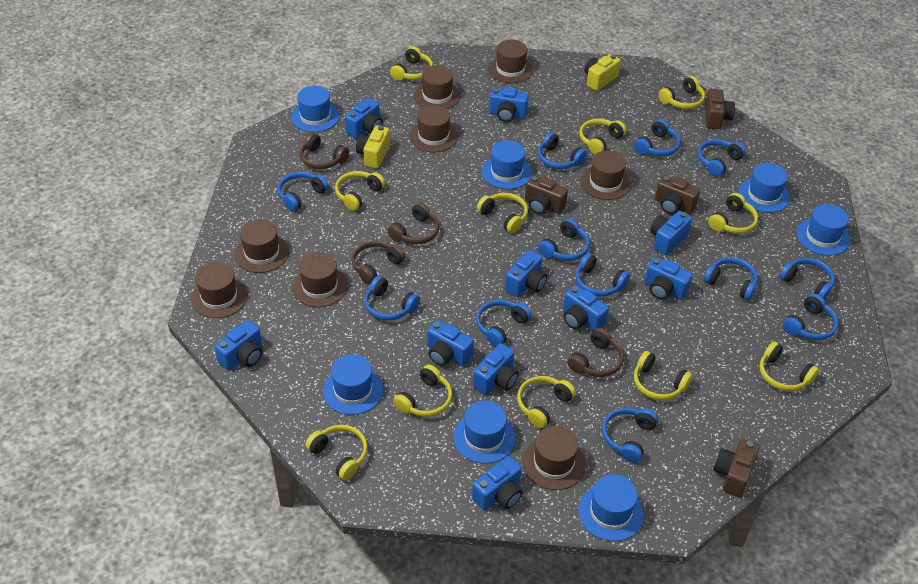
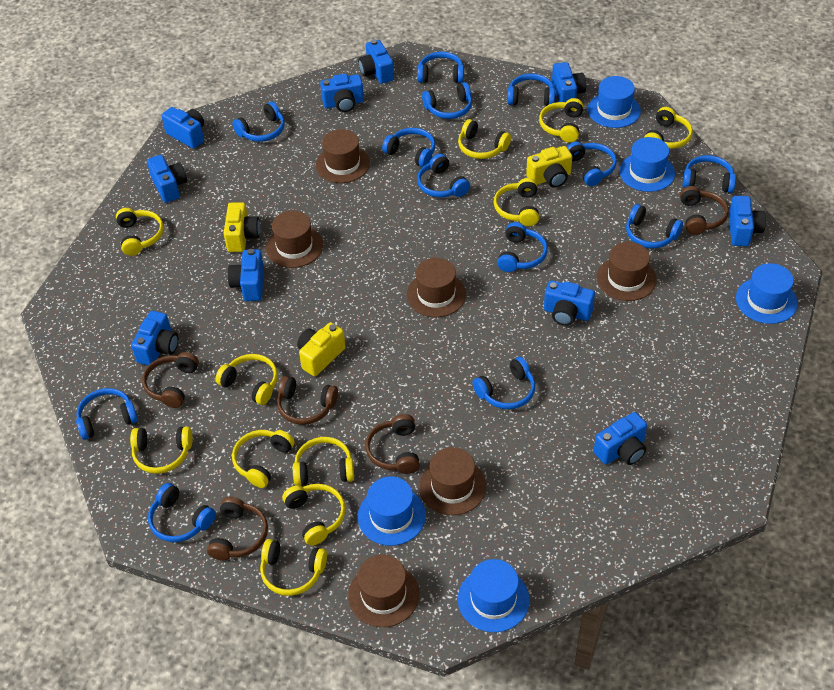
blue hat: [291,86,339,132] [323,354,383,415] [453,400,515,464] [482,140,532,189] [578,474,644,541] [739,163,790,213] [796,204,850,256] = 7 -> [358,477,426,546] [458,559,529,632] [588,76,641,128] [619,137,675,192] [736,263,798,324] = 5
blue headphones: [278,172,329,211] [364,276,420,320] [476,300,532,347] [538,132,587,169] [538,218,590,261] [576,253,630,296] [602,408,658,463] [634,119,681,156] [698,139,746,177] [704,257,758,300] [779,258,835,300] [783,294,839,340] = 12 -> [76,388,138,440] [148,483,216,542] [232,102,285,142] [382,128,435,167] [417,52,464,83] [417,154,470,198] [422,82,472,119] [472,357,535,409] [497,222,548,272] [507,73,555,106] [567,142,617,186] [626,204,683,248] [683,155,736,193] = 13
brown camera: [525,175,568,214] [655,175,700,214] [705,89,735,129] [713,439,759,497] = 4 -> none = 0
brown hat: [191,262,248,318] [235,219,289,273] [292,252,348,307] [409,105,458,152] [414,65,461,109] [488,40,533,83] [522,426,585,490] [580,151,631,200] = 8 -> [266,211,323,268] [316,129,370,183] [348,555,419,627] [407,258,466,317] [419,447,486,515] [597,242,657,301] = 6
brown headphones: [300,133,349,169] [352,241,405,284] [388,202,439,244] [567,328,624,377] = 4 -> [142,352,199,408] [207,497,268,560] [277,376,338,425] [365,414,420,474] [680,186,729,235] = 5
yellow camera: [356,125,390,169] [585,54,621,91] = 2 -> [223,202,260,252] [297,322,346,376] [526,146,572,188] = 3

